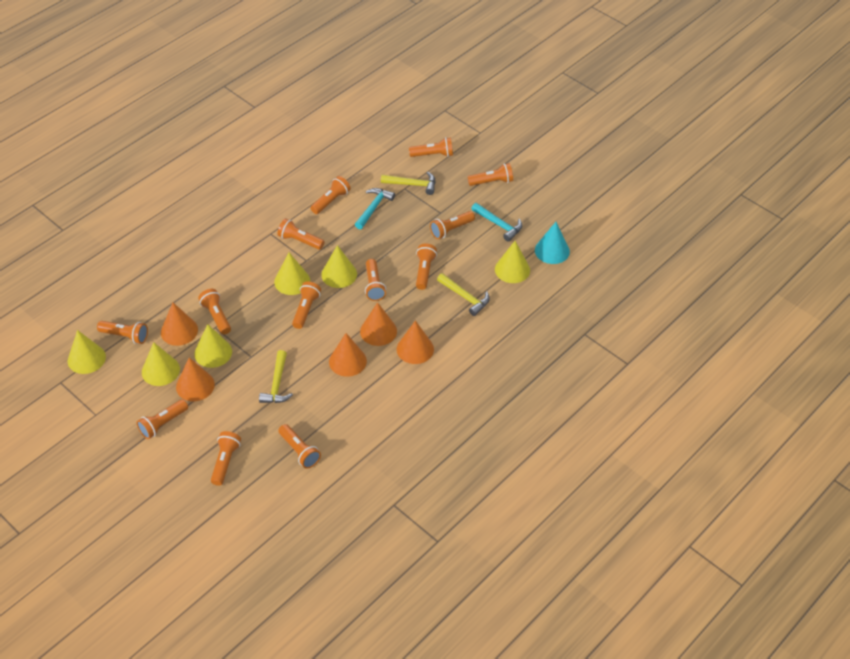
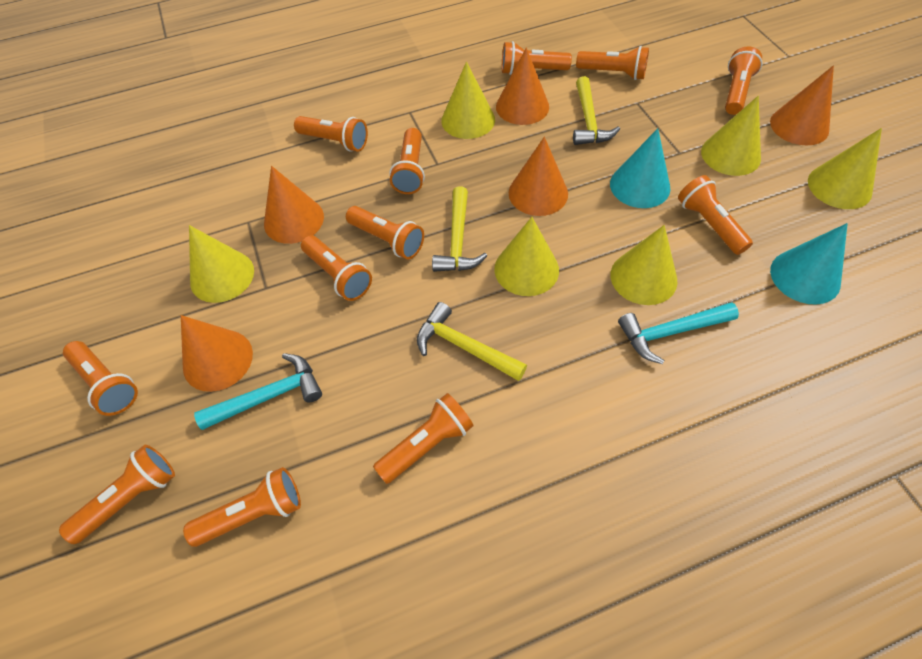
orange flashlight: [97,321,148,344] [137,399,188,439] [198,289,231,334] [211,431,241,486] [277,219,325,250] [278,424,321,468] [292,281,321,329] [310,176,351,214] [365,259,386,301] [409,137,453,157] [416,243,437,290] [430,211,475,239] [468,163,513,186] = 13 -> [59,445,175,544] [63,341,138,416] [183,467,301,547] [294,116,368,152] [301,235,372,301] [346,206,424,259] [373,393,473,484] [389,128,425,194] [502,41,572,75] [576,46,649,80] [678,175,753,255] [725,46,762,115] = 12
turquoise cone: [535,222,570,264] = 1 -> [610,128,670,208] [770,223,848,305] = 2

